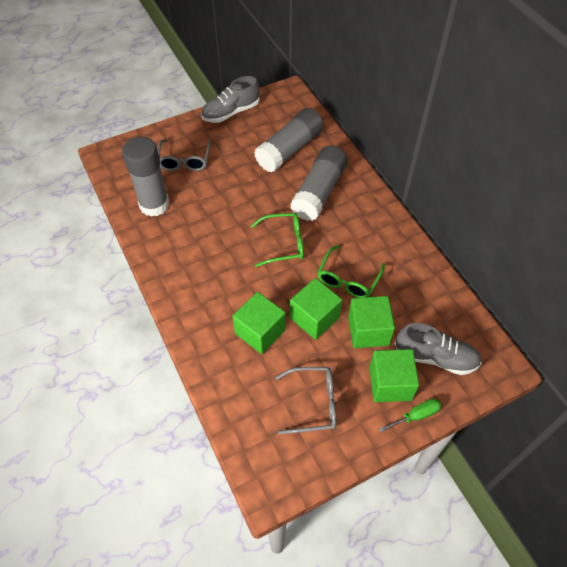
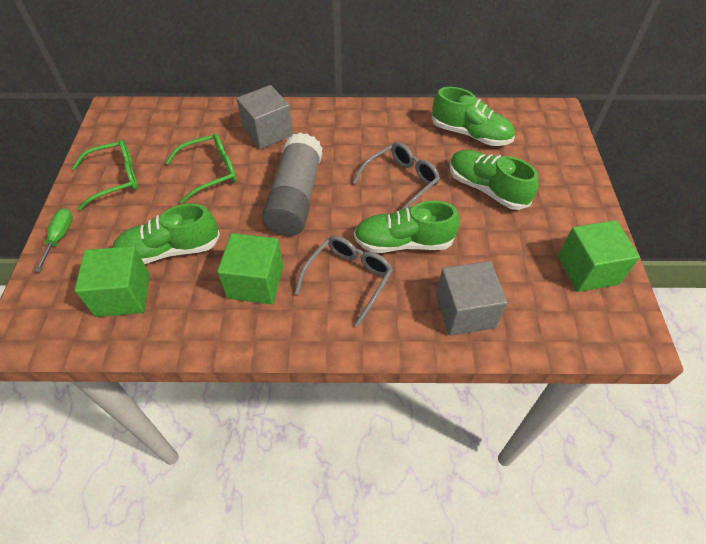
green cube: [233,292,285,354] [290,278,342,340] [348,296,395,348] [369,349,419,402] = 4 -> [75,246,150,317] [217,233,283,304] [558,220,640,292] = 3
green shoe: none = 0 -> [113,204,220,264] [354,201,459,253] [432,87,515,146] [449,150,538,210] = 4
grey cube: none = 0 -> [237,85,293,149] [436,261,508,336] = 2
grey glue stick: [122,137,169,217] [254,108,324,172] [290,145,348,221] = 3 -> [262,133,323,236] = 1
grey shoe: [201,76,260,123] [395,323,482,375] = 2 -> none = 0

